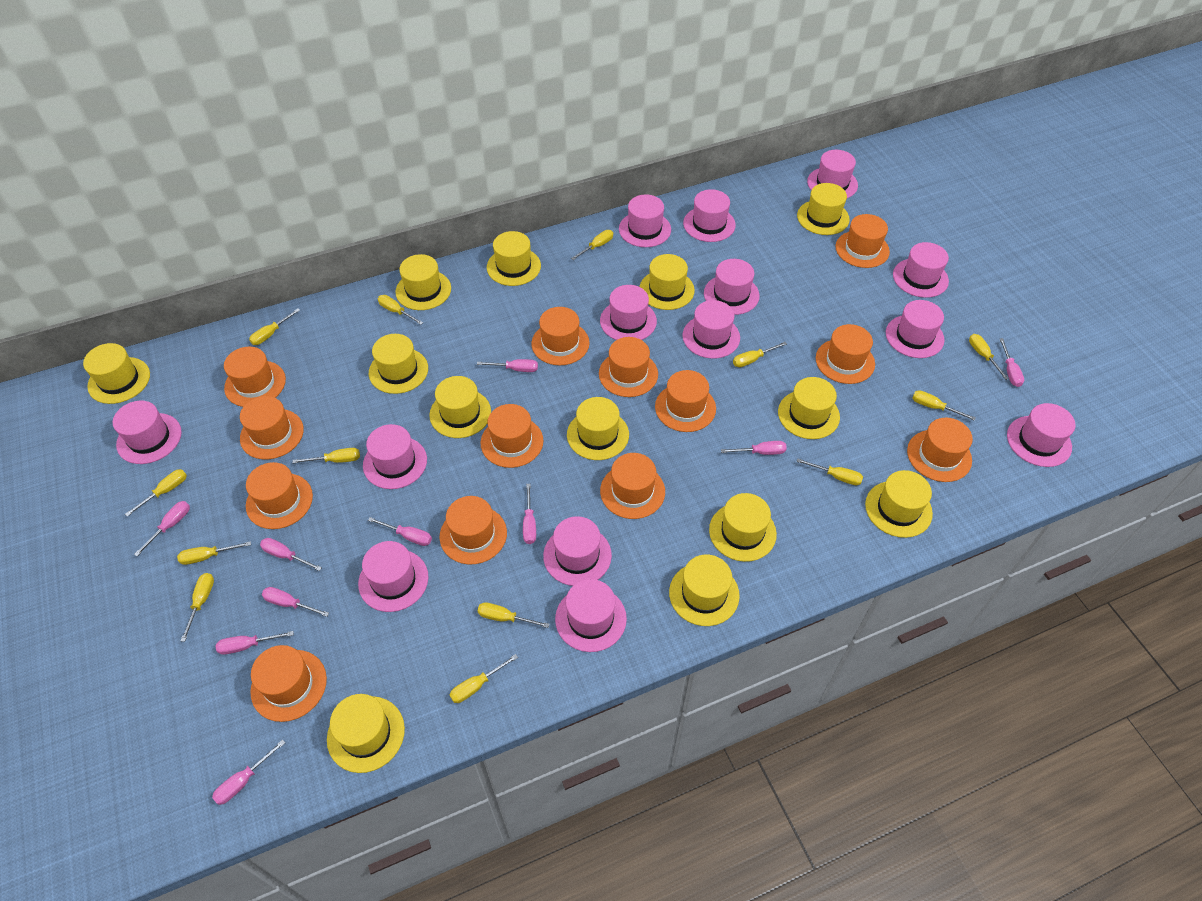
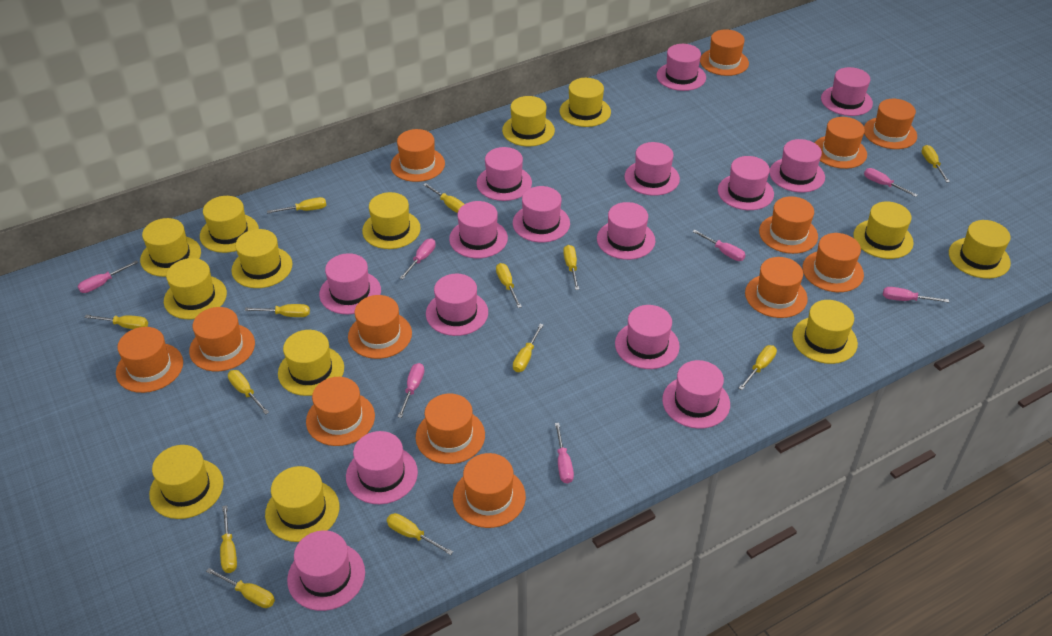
pink hat: [113,401,182,464] [358,541,428,612] [363,424,427,489] [543,516,612,586] [555,579,627,652] [600,285,657,340] [619,194,671,247] [682,300,740,359] [683,189,736,242] [704,259,760,315] [807,150,858,198] [886,300,945,358] [893,242,949,298] [1007,403,1075,467] = 14 -> [287,530,365,611] [319,253,381,314] [346,431,418,504] [426,274,488,336] [449,201,508,258] [477,147,532,201] [513,186,570,242] [597,202,655,260] [615,305,680,369] [624,142,680,196] [657,44,706,91] [662,360,730,429] [718,156,774,210] [769,139,825,193] [821,67,873,116] = 15
pink screwdriver: [134,501,190,556] [212,739,285,805] [216,631,294,655] [260,538,322,571] [262,587,329,617] [368,517,432,546] [477,359,538,372] [523,484,536,544] [721,441,787,455] [1000,338,1024,387] = 10 -> [77,260,139,293] [398,363,424,418] [400,238,436,279] [555,423,574,484] [692,229,745,261] [864,168,917,197] [883,287,949,303] = 7

